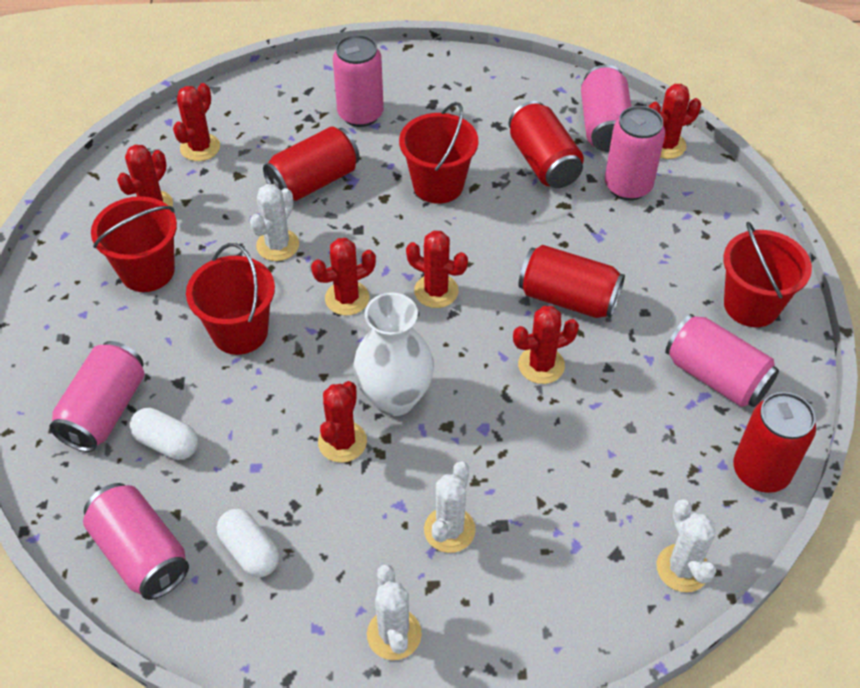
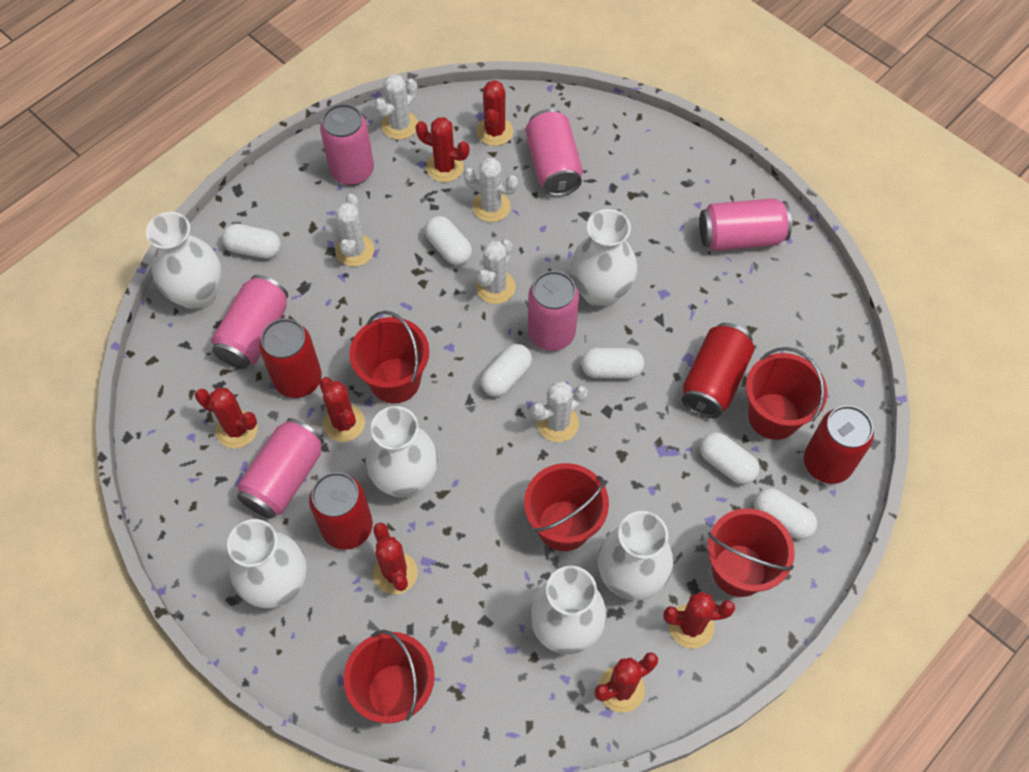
red bucket: [91,196,177,292] [186,243,275,355] [399,102,478,204] [723,222,812,327] = 4 -> [343,630,435,724] [349,311,429,404] [524,463,609,551] [707,508,794,597] [746,347,827,440] = 5
white cactus: [250,184,299,261] [367,564,422,660] [424,461,476,553] [657,499,717,592] = 4 -> [335,194,374,267] [374,74,418,140] [463,158,518,222] [476,239,516,304] [531,381,588,442] = 5
white capsule: [129,408,198,460] [217,509,279,577] = 2 -> [222,224,281,259] [425,216,472,265] [481,344,532,397] [581,348,644,379] [700,432,759,485] [754,488,817,540] = 6
white vase: [353,293,434,416] = 1 -> [146,212,222,310] [227,519,307,608] [365,406,438,497] [529,566,607,654] [570,209,637,308] [598,511,673,600] = 6

